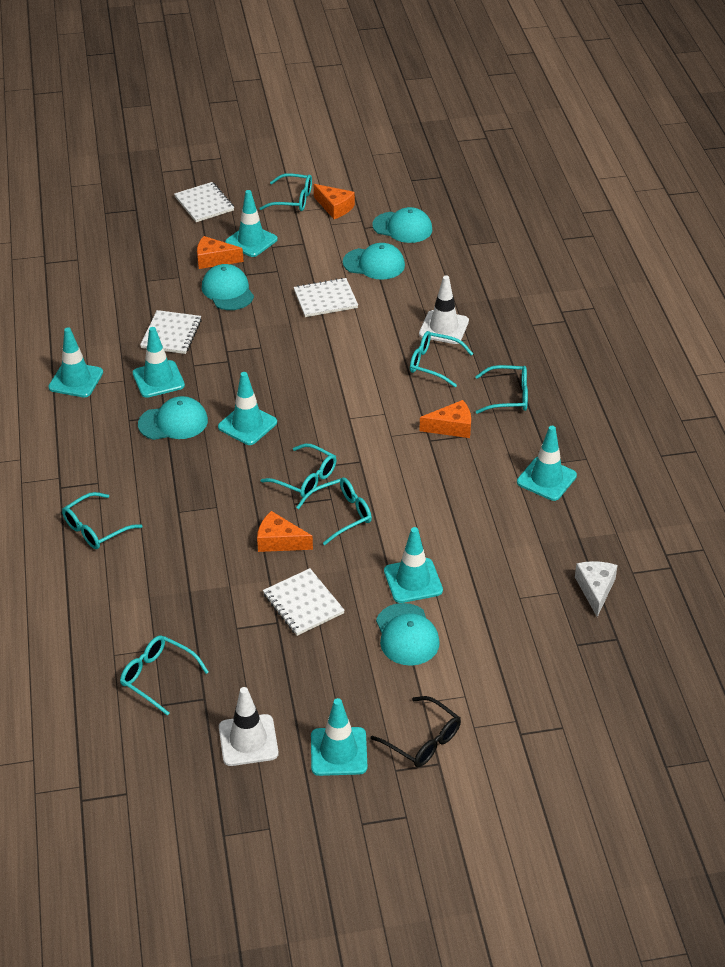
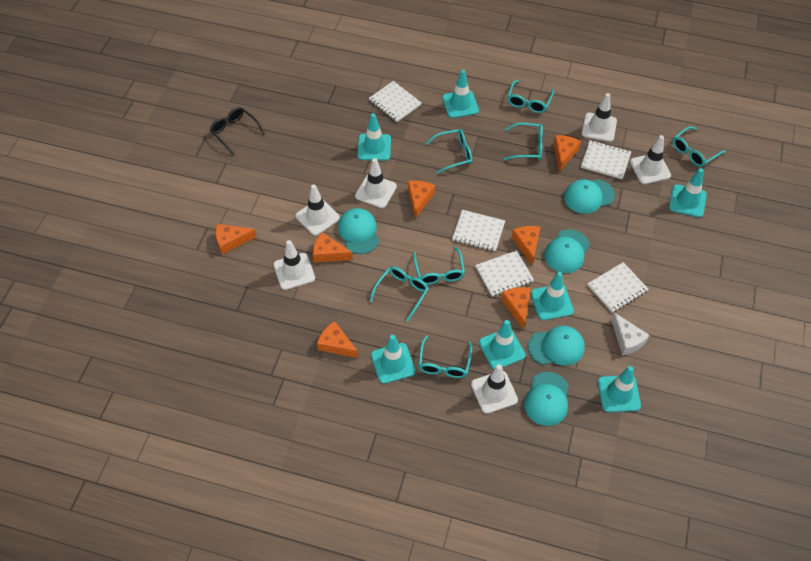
orange cheese: [197,236,243,269] [257,511,313,552] [314,184,355,219] [419,400,471,438] = 4 -> [216,224,256,254] [313,232,353,262] [317,321,358,358] [408,181,435,219] [501,287,531,330] [512,226,541,265] [553,135,581,172] = 7
white notebook: [140,310,202,354] [174,182,234,222] [263,568,345,636] [294,278,358,317] = 4 -> [369,81,422,122] [452,210,505,252] [475,250,534,297] [581,140,631,179] [587,262,649,313] = 5
white traffic cone: [219,687,279,766] [419,275,469,344] = 2 -> [274,240,315,290] [296,185,340,236] [355,158,397,208] [471,364,518,414] [582,93,617,142] [630,135,671,184] = 6

